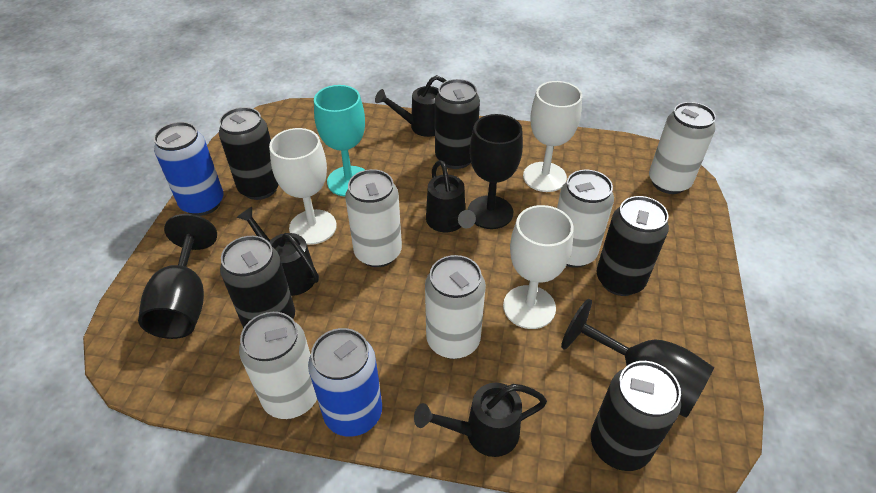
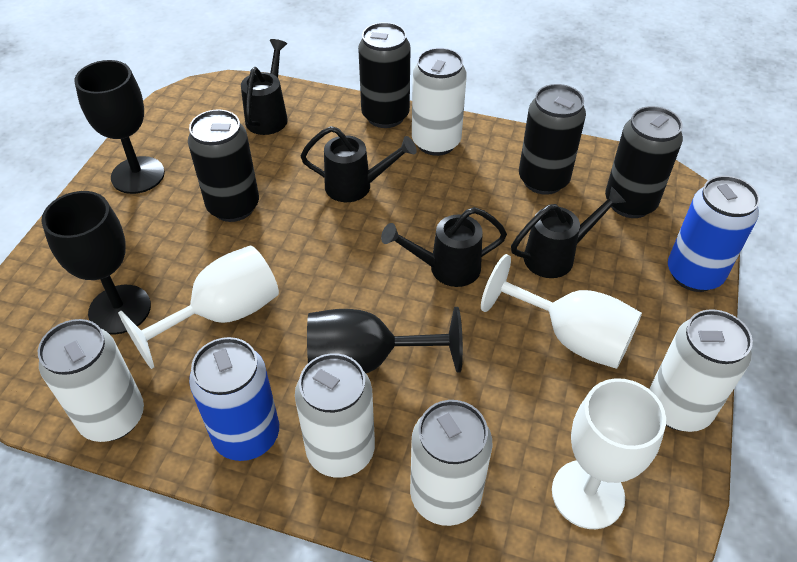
black can: [219,107,279,200] [220,236,295,328] [435,79,480,169] [591,361,681,471] [596,196,669,296] = 5 -> [188,109,259,222] [358,22,411,128] [519,84,586,195] [605,106,683,218] = 4
turquoise goblet: [314,85,365,196] = 1 -> none = 0

